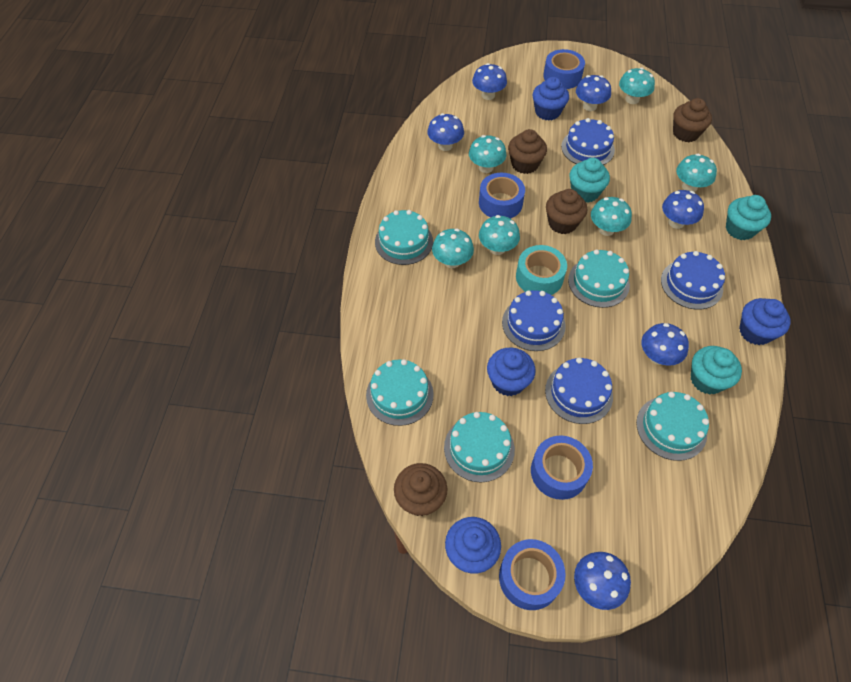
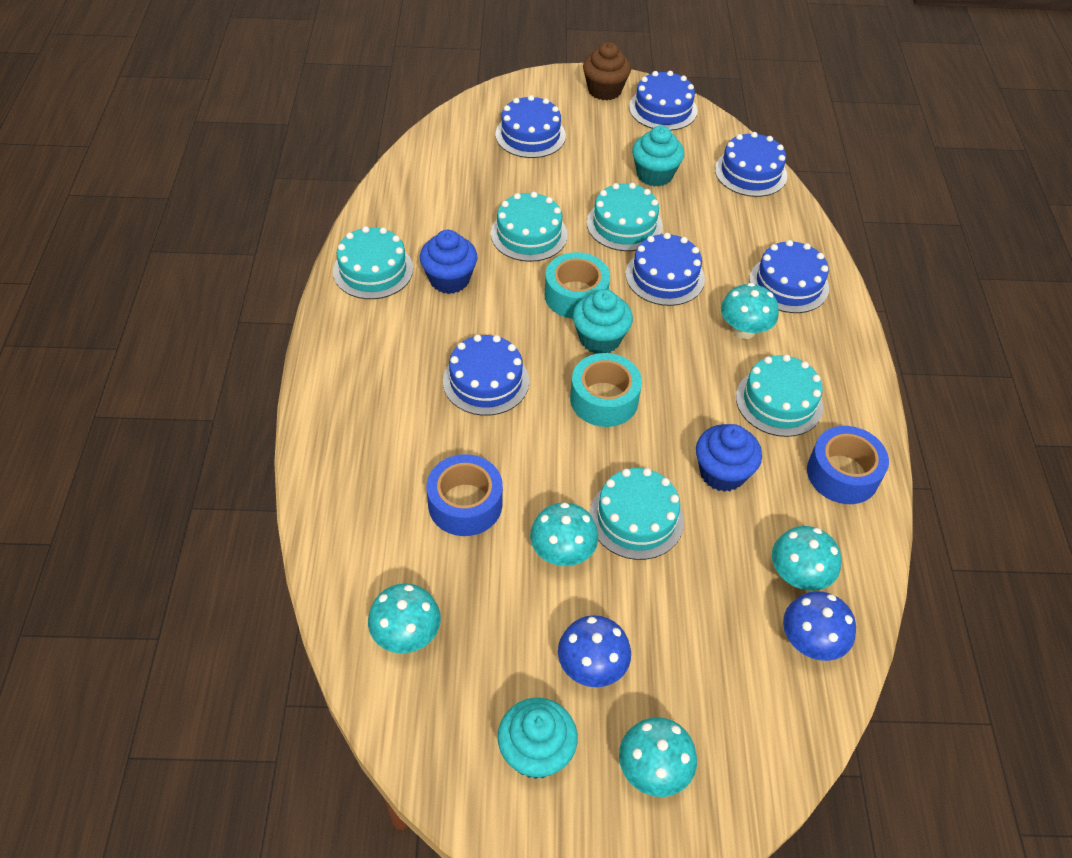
blue cake: [502,290,566,351] [545,357,613,424] [561,118,615,165] [661,251,725,309] = 4 -> [443,334,529,416] [495,95,566,158] [626,233,705,306] [629,71,697,131] [715,132,787,197] [749,240,829,313] = 6
blue cupcake: [445,517,501,574] [487,347,536,396] [533,77,569,121] [739,298,791,345] = 4 -> [420,230,477,294] [696,424,762,492] = 2
blue mushroom: [427,113,464,151] [472,63,507,100] [574,552,631,610] [576,75,611,111] [641,323,689,366] [662,190,704,229] = 6 -> [558,615,631,687] [783,591,856,661] = 2
blue tape: [479,173,525,219] [499,539,566,610] [531,435,593,500] [543,49,585,89] = 4 -> [427,454,503,536] [807,426,889,504] = 2
brown cupcake: [394,463,447,516] [508,129,547,174] [546,189,587,234] [673,98,712,142] = 4 -> [583,42,631,101] = 1
turquoise mushroom: [432,228,474,268] [469,135,506,173] [479,215,520,255] [591,197,632,236] [619,68,655,104] [676,154,717,192] = 6 -> [368,583,441,653] [530,502,598,566] [619,717,697,797] [721,283,779,339] [772,526,841,590] = 5
turquoise tape: [516,245,567,295] = 1 -> [545,252,610,319] [570,353,642,427] = 2

